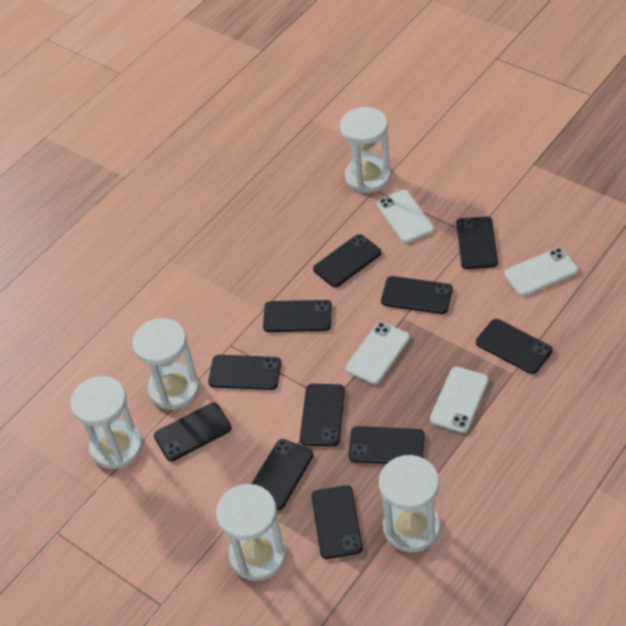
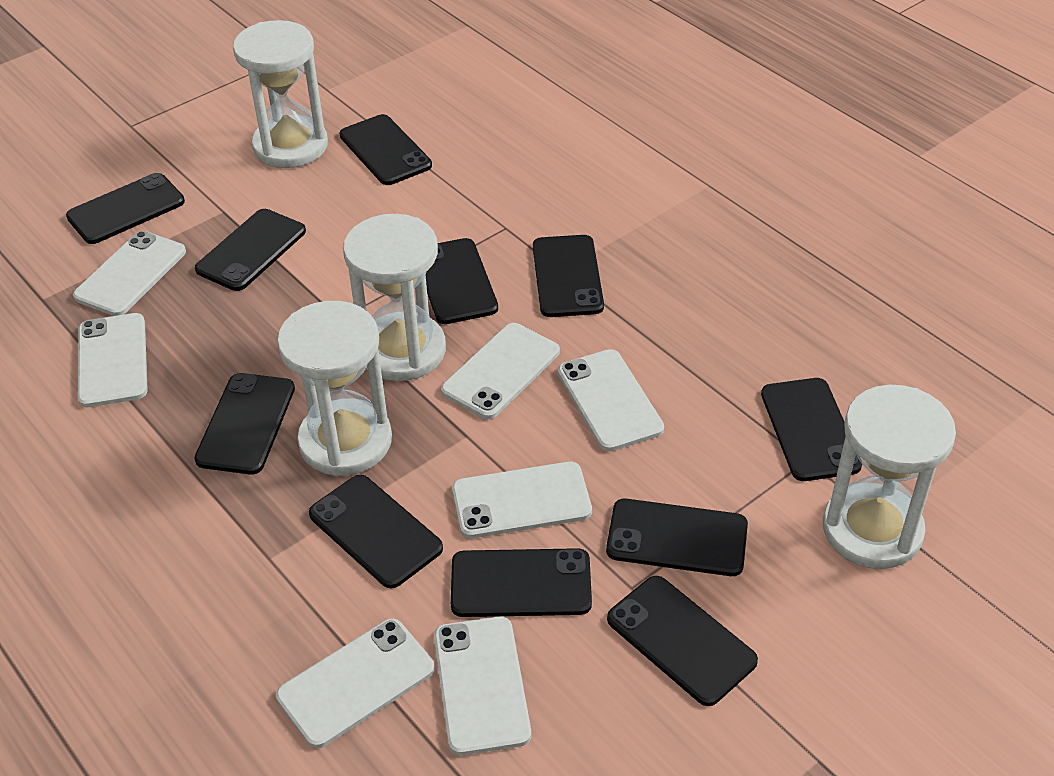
white hourglass: [70,376,143,469] [133,318,200,410] [216,484,286,581] [340,107,391,193] [379,455,440,552] = 5 -> [233,20,328,168] [277,301,392,476] [343,214,446,381] [823,385,956,569] = 4
white phone: [346,322,410,384] [377,190,434,243] [430,367,489,433] [504,248,578,296] = 4 -> [73,231,186,316] [78,313,148,407] [276,619,435,748] [434,616,531,755] [441,323,560,419] [452,462,592,538] [558,349,664,451] = 7

